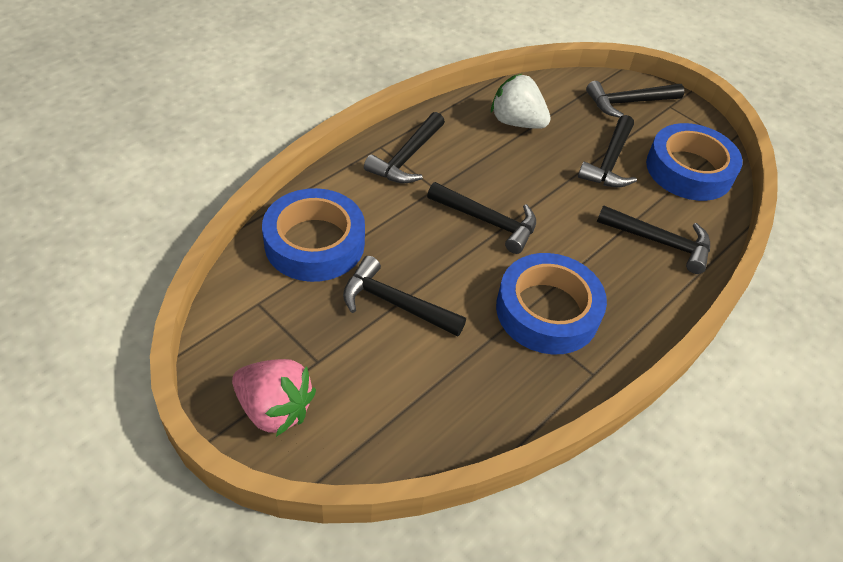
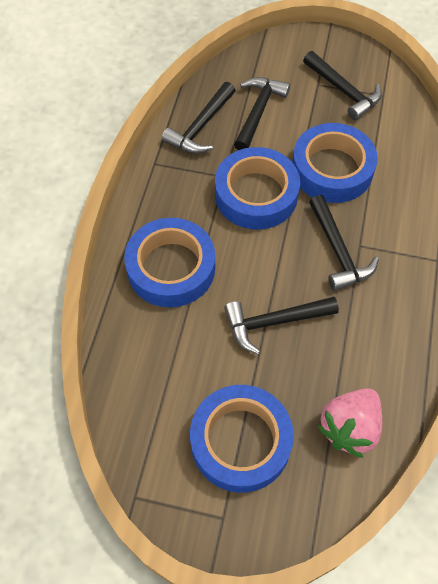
black hammer: [343,256,466,337] [364,112,445,183] [427,182,536,254] [578,115,637,187] [586,81,684,118] [597,205,710,274] = 6 -> [162,82,236,154] [224,297,339,354] [234,77,290,150] [303,51,382,120] [309,195,379,291] = 5
blue tape: [262,188,365,282] [496,253,607,354] [646,123,743,201] = 3 -> [124,218,215,307] [190,385,294,493] [215,147,300,229] [292,123,378,203] = 4
white strawberry: [491,74,551,129] = 1 -> none = 0

